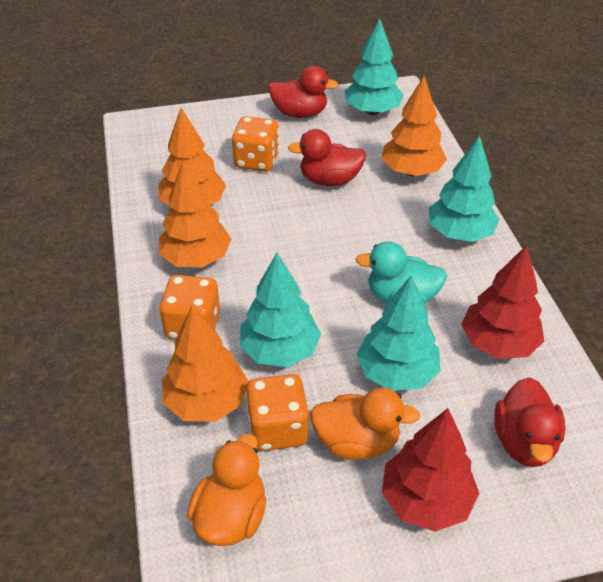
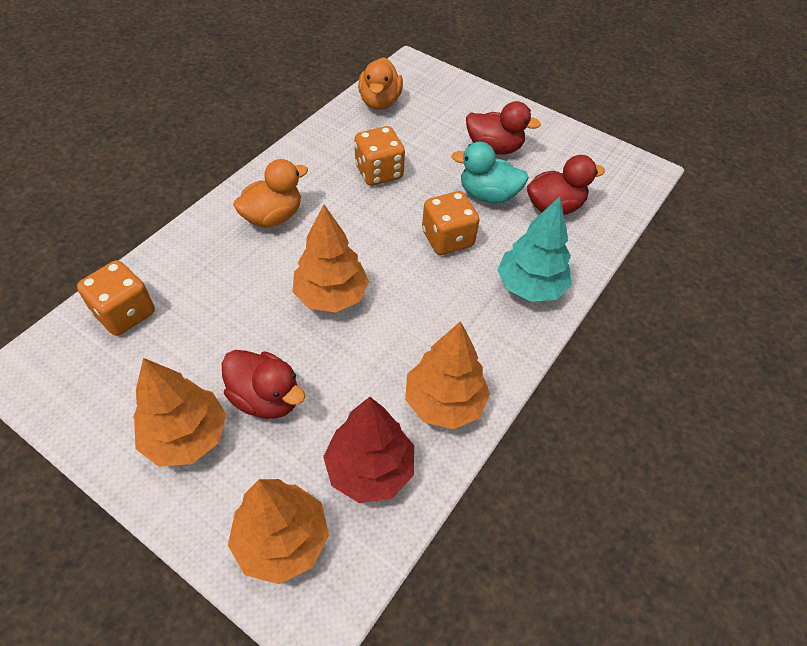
red tree: [382,408,479,532] [461,245,544,359] = 2 -> [323,397,414,503] = 1
turquoise tree: [240,253,321,367] [345,18,404,115] [356,275,440,391] [429,135,500,242] = 4 -> [497,196,572,302] = 1

